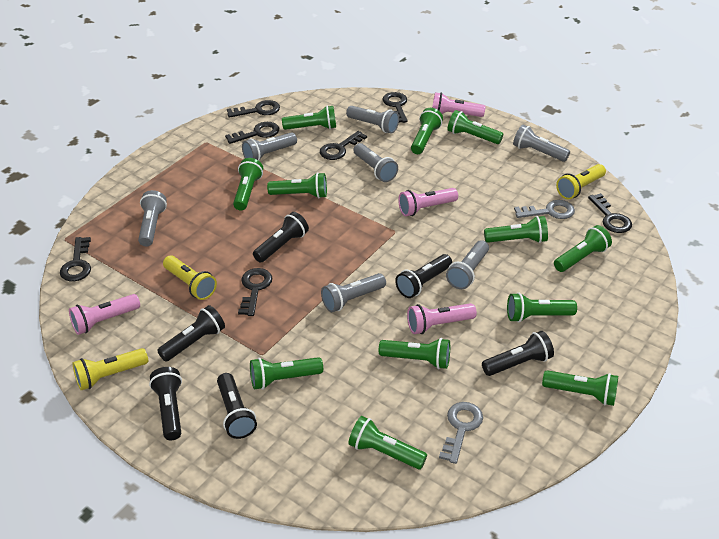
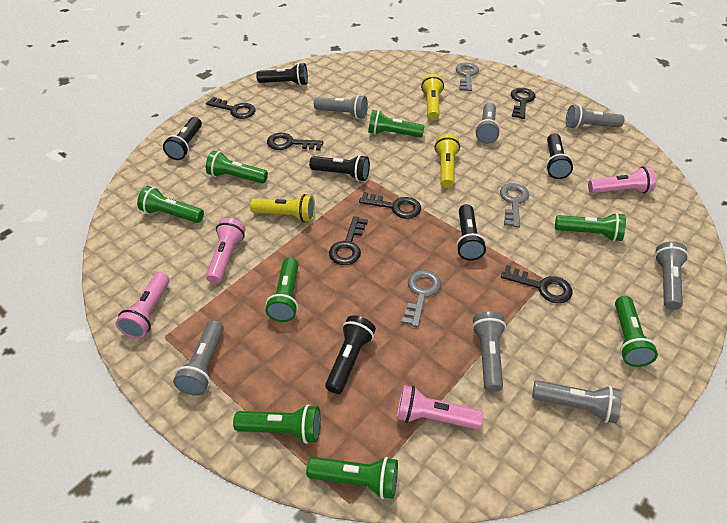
black key: [60,237,91,281] [225,122,279,144] [227,100,280,118] [238,268,272,316] [320,131,367,160] [382,92,408,123] [588,193,632,233] = 7 -> [206,97,256,119] [267,133,323,151] [329,216,368,265] [359,192,421,219] [501,265,573,303] [511,88,535,119] = 6
green flashlight: [233,158,263,211] [250,357,323,390] [267,172,327,198] [282,106,336,130] [348,416,427,470] [379,338,450,369] [411,108,443,154] [448,110,503,144] [484,216,548,243] [507,293,577,323] [542,370,618,406] [554,225,612,272] = 12 -> [137,186,204,223] [206,151,268,184] [233,404,321,444] [266,257,299,322] [306,457,398,499] [368,110,424,137] [555,213,626,242] [615,296,658,367] = 8
grey key: [439,402,483,464] [514,200,575,219] = 2 -> [402,270,441,328] [456,63,479,91] [500,183,529,228] = 3

